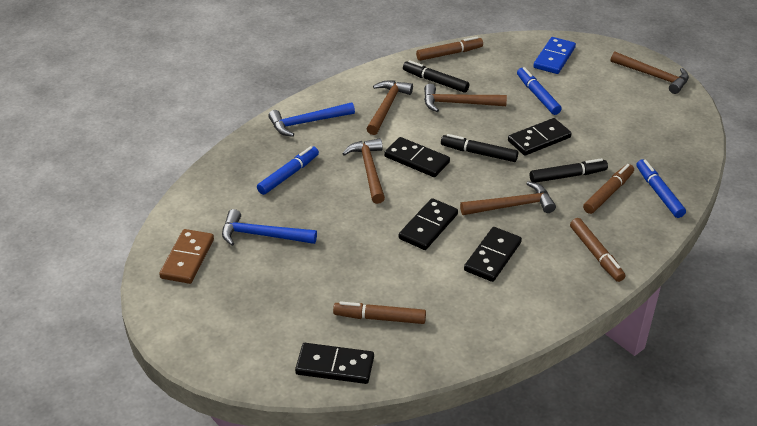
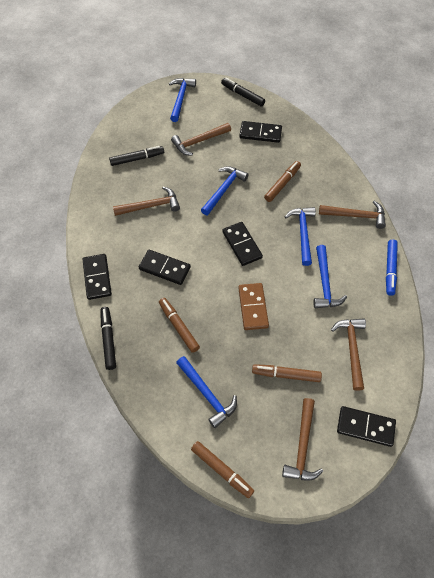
blue domino: [533,37,576,74] = 1 -> none = 0
blue hammer: [222,209,317,246] [268,102,355,137] = 2 -> [169,78,196,122] [176,356,237,428] [201,166,249,215] [285,207,316,266] [313,245,347,308] = 5
blue marker: [257,146,319,195] [517,67,562,115] [636,159,686,218] = 3 -> [386,240,398,296] = 1

